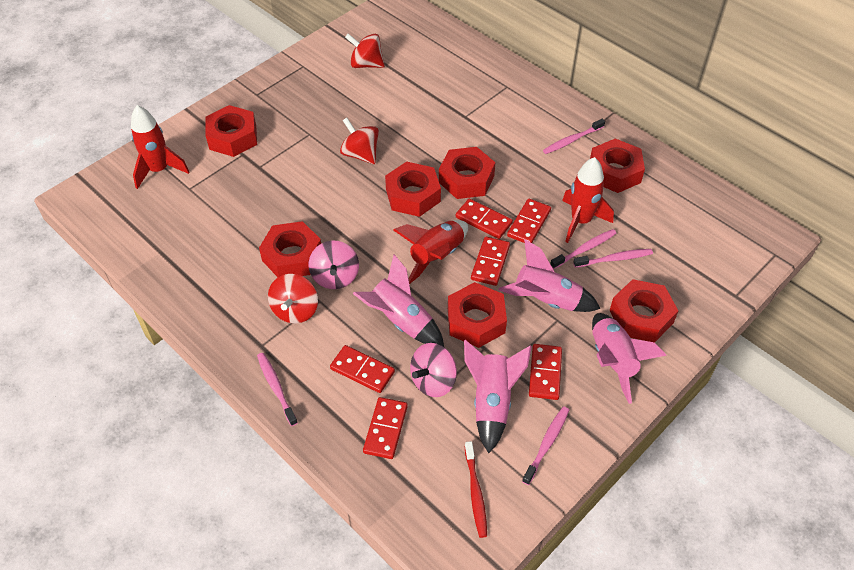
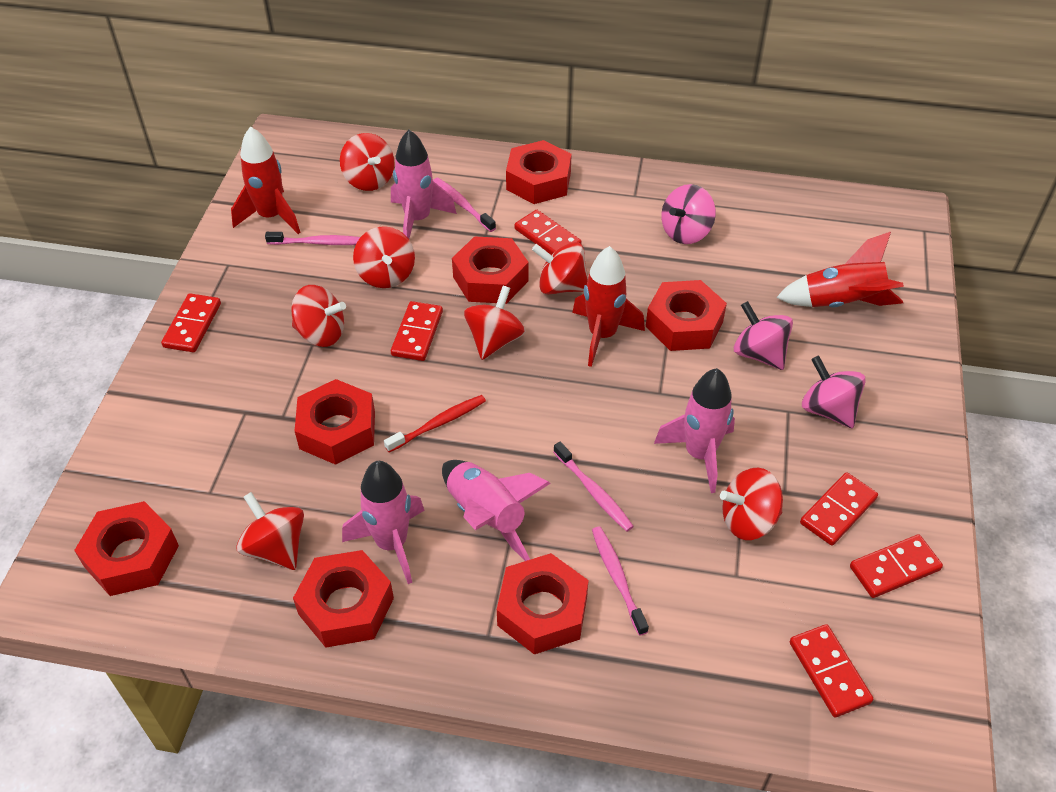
pink spinning top: [309,241,359,289] [410,343,457,397] = 2 -> [661,184,716,244] [734,301,793,370] [802,356,866,428] = 3
pink toothbrush: [257,353,298,426] [522,406,569,485] [543,119,605,154] [550,229,617,269] [573,249,653,268] = 5 -> [265,232,360,245] [433,178,496,232] [554,442,634,532] [592,527,649,636] = 4
red spinning top: [268,274,318,324] [340,118,379,164] [345,33,385,68] = 3 -> [236,492,304,570] [291,285,346,347] [340,133,395,191] [353,226,415,288] [464,286,525,360] [532,242,588,294] [720,468,783,540] = 7

